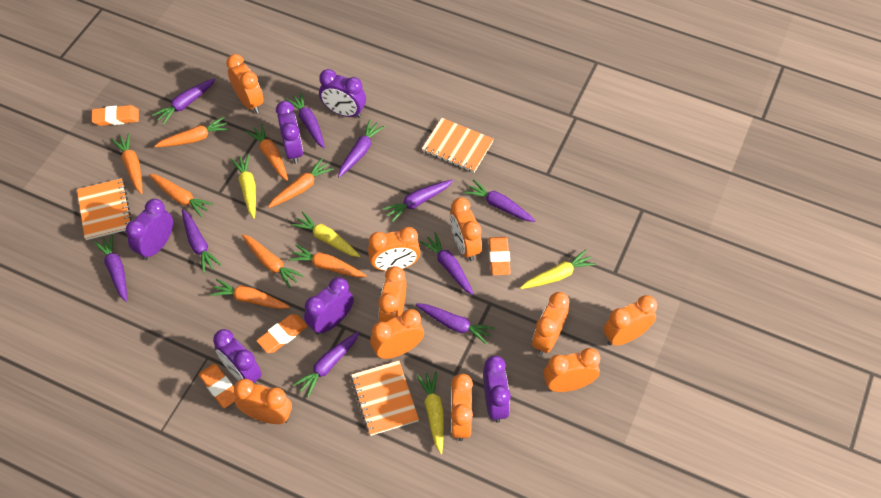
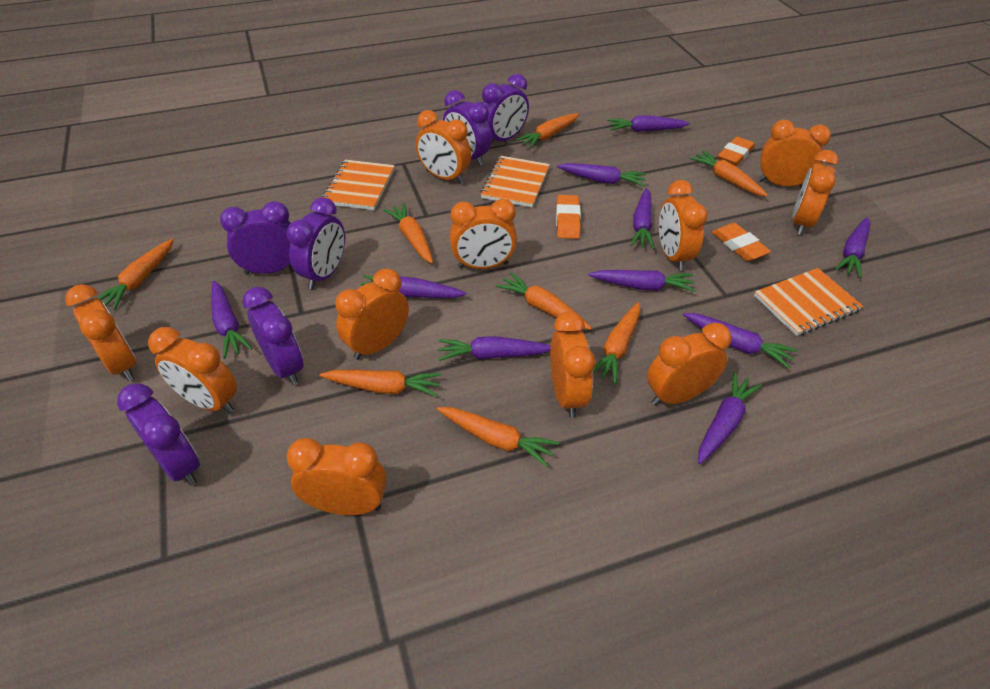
orange clock: [226,54,263,113] [234,379,292,424] [368,227,420,271] [370,309,424,359] [378,266,406,322] [450,197,482,261] [451,374,473,441] [532,292,570,355] [543,348,600,392] [603,295,657,346] = 10 -> [65,284,137,381] [148,327,237,414] [286,438,387,515] [335,268,409,360] [416,110,471,184] [450,199,517,269] [550,311,595,418] [647,323,732,406] [659,180,708,271] [759,120,831,187] [792,150,839,235] = 11
orange eraser: [91,105,139,126] [199,364,236,408] [256,314,308,353] [489,237,511,275] = 4 -> [556,195,581,239] [712,223,771,261] [718,137,754,166] = 3
yellow carrot: [231,154,256,219] [291,212,360,257] [416,371,444,454] [520,250,596,289] = 4 -> none = 0

